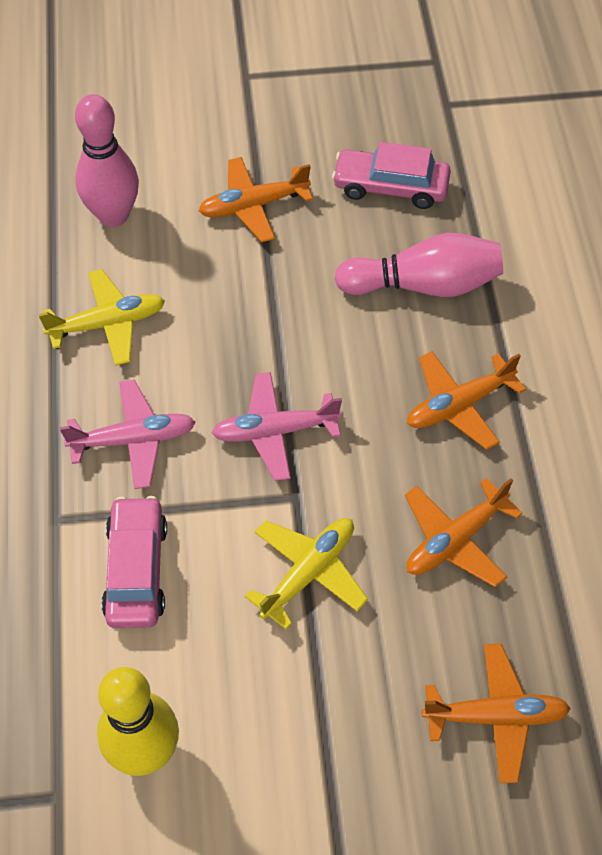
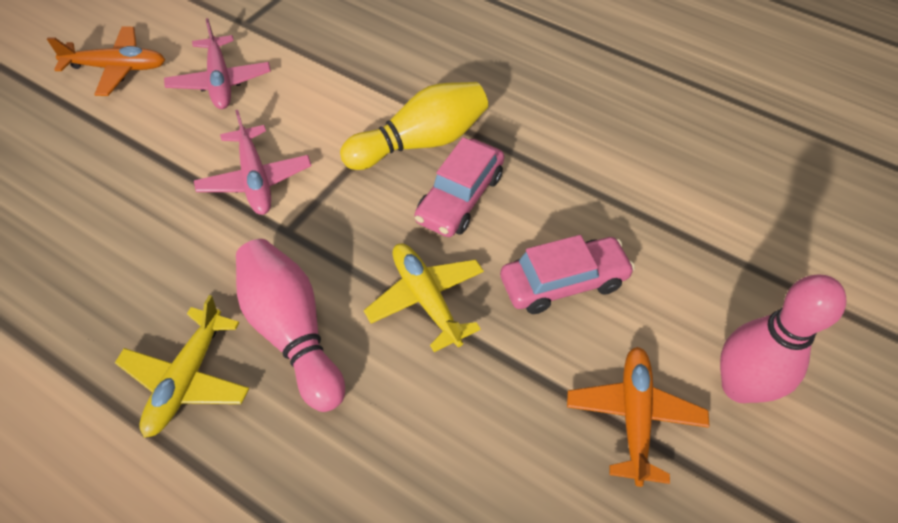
orange plane: [198,157,313,242] [405,478,523,587] [407,351,526,450] [422,644,571,783] = 4 -> [47,26,165,96] [567,347,710,487] = 2

